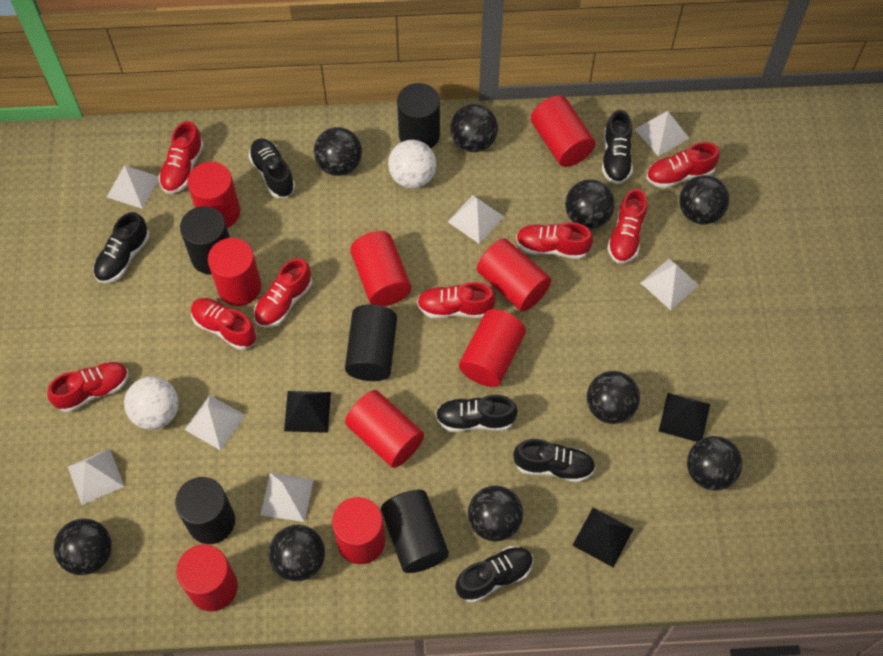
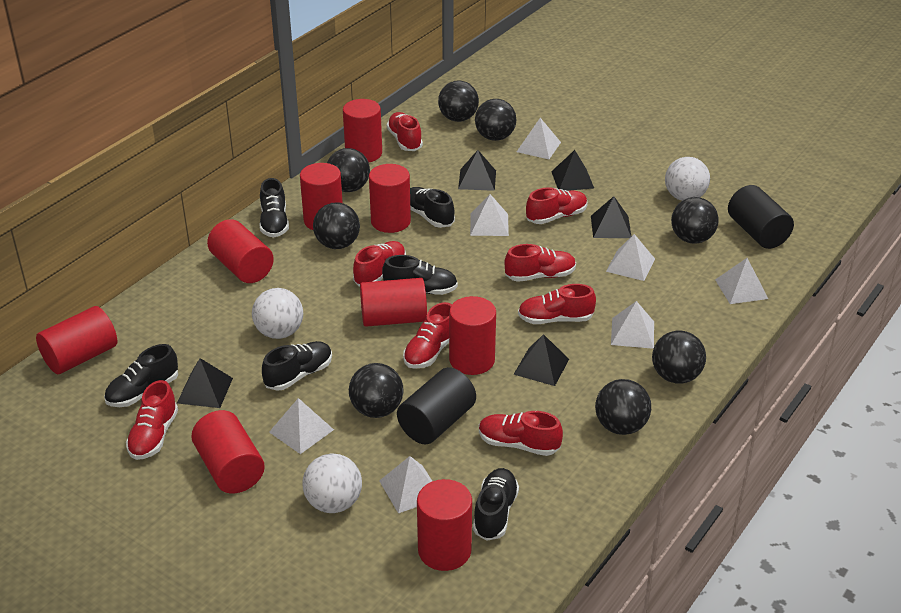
black ball: [54,518,112,575] [269,525,325,581] [314,127,362,176] [450,104,498,152] [468,486,523,541] [565,179,615,229] [587,371,640,424] [679,175,729,224] [687,436,742,491] = 9 -> [313,203,360,249] [327,148,370,192] [349,363,404,418] [438,81,479,122] [475,99,516,141] [595,379,651,435] [652,330,706,384] [671,197,719,244] = 8
black cylinder: [175,477,235,544] [180,206,230,275] [345,304,397,381] [381,490,449,573] [397,83,440,148] = 5 -> [397,367,476,445] [728,185,794,249] = 2
black pyramid: [284,391,331,433] [572,508,633,568] [659,393,710,442] = 3 -> [177,358,233,408] [458,150,496,191] [513,334,569,386] [551,150,594,191] [591,196,631,238] = 5
white ball: [124,377,179,430] [388,140,436,188] = 2 -> [252,288,303,339] [302,453,362,513] [665,157,710,201] = 3

